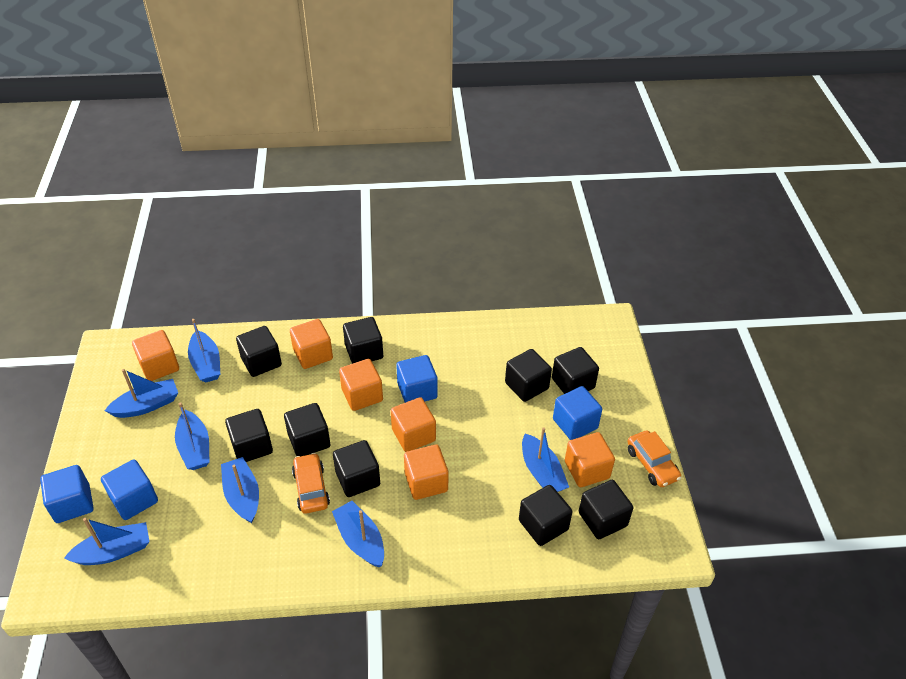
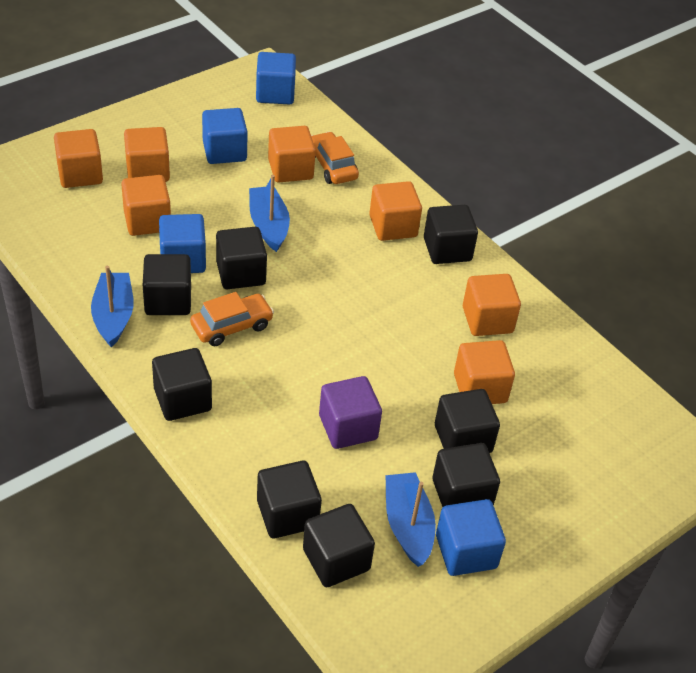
black cube: [225,409,273,462] [236,326,282,377] [284,403,330,456] [333,440,380,497] [343,317,383,364] [505,349,552,402] [519,485,573,546] [552,347,599,394] [579,480,633,539] = 9 -> [143,254,191,315] [152,348,212,421] [216,227,267,289] [257,461,322,538] [303,504,375,587] [424,205,478,264] [432,443,500,507] [435,389,500,453] = 8
blue boat: [64,518,150,565] [105,369,178,418] [175,402,209,470] [188,319,220,383] [221,457,259,523] [332,501,384,567] [522,427,569,492] = 7 -> [91,266,133,347] [249,175,290,252] [385,472,436,567] = 3
orange cube: [132,330,179,381] [290,319,333,369] [339,359,383,411] [391,397,436,452] [404,445,449,500] [565,432,615,487] = 6 -> [54,129,103,188] [121,175,171,236] [124,127,170,182] [268,126,316,183] [369,181,422,241] [454,340,515,404] [463,274,521,336] = 7
purple cube: none = 0 -> [319,376,382,449] = 1

